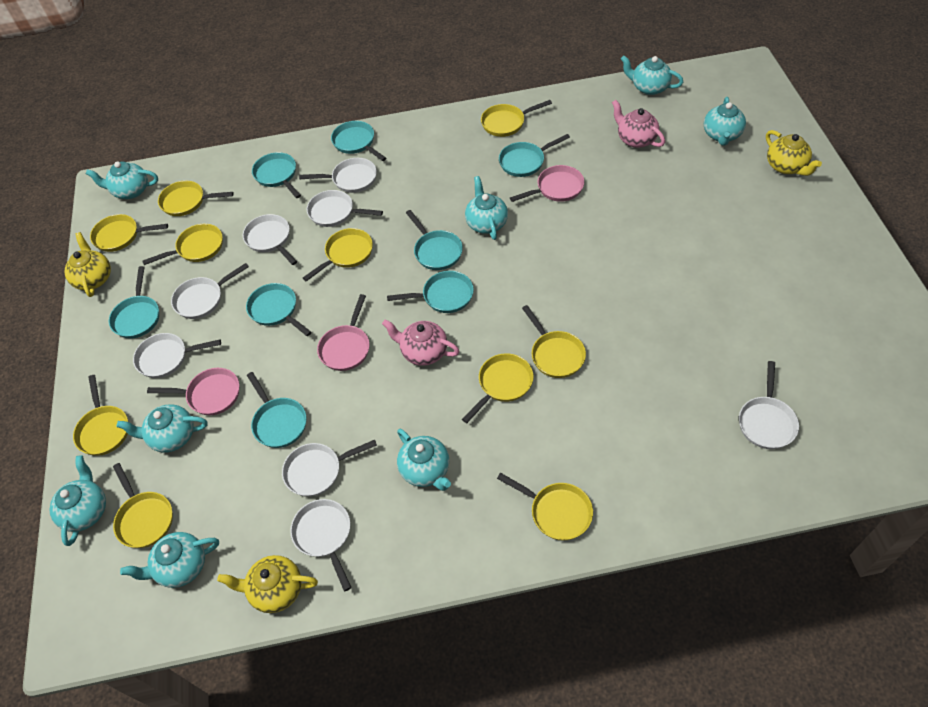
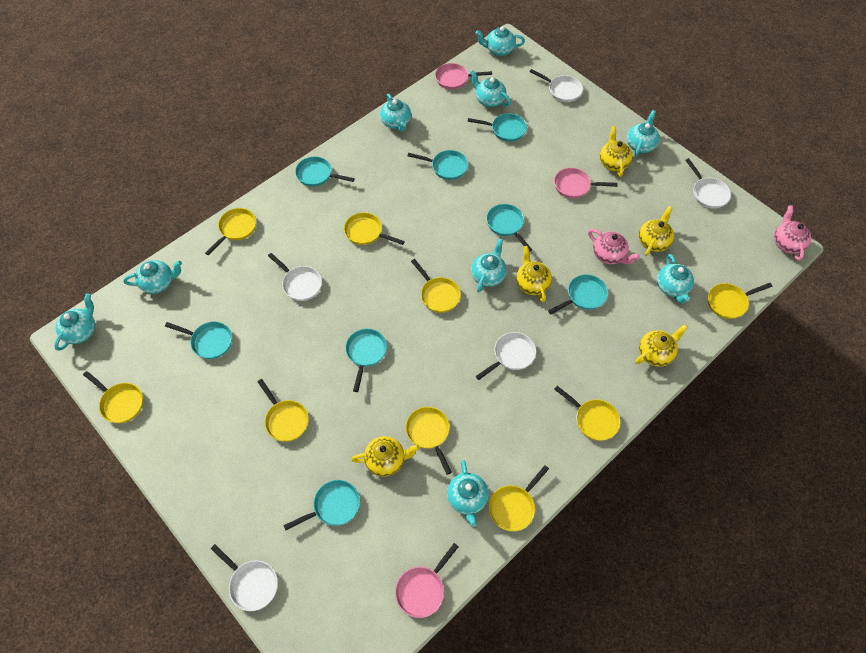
turquoise teapot: [49,455,106,546] [86,161,158,199] [117,404,207,453] [120,532,219,588] [397,429,451,491] [465,176,508,240] [621,56,683,95] [704,97,746,146] = 8 -> [54,293,95,351] [123,260,182,294] [380,94,411,132] [447,460,488,527] [470,70,511,107] [471,239,507,293] [475,26,525,56] [627,110,660,157] [657,254,694,304] = 9
white pan: [133,333,221,378] [171,263,249,319] [243,214,297,265] [282,440,377,497] [290,499,352,591] [299,158,377,193] [307,190,383,227] [739,361,799,449] = 8 -> [211,544,278,611] [268,253,322,301] [476,332,536,380] [530,69,583,102] [685,158,731,209] = 5
yellow pan: [73,375,128,456] [90,214,168,252] [113,463,173,548] [142,224,223,265] [158,181,234,216] [303,228,373,281] [462,353,534,423] [481,100,552,137] [497,473,593,541] [522,305,586,378] = 10 -> [83,371,143,423] [205,208,256,256] [258,379,309,442] [344,212,405,245] [406,407,452,475] [411,259,461,313] [489,465,549,531] [554,386,620,441] [708,283,772,319] = 9
yellow teapot: [64,232,111,297] [217,555,318,613] [766,130,822,176] = 3 -> [351,436,420,477] [516,246,552,302] [600,126,633,177] [635,325,688,366] [639,206,674,256] = 5

